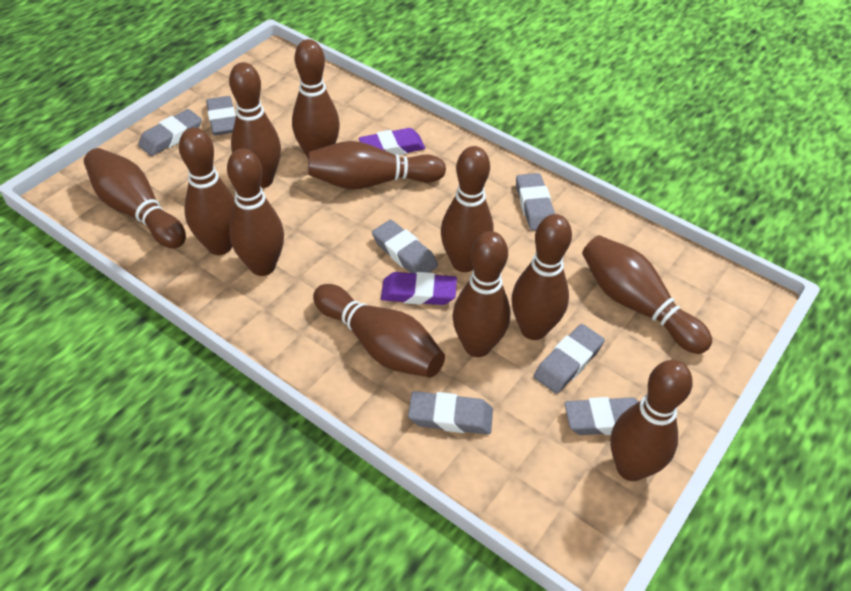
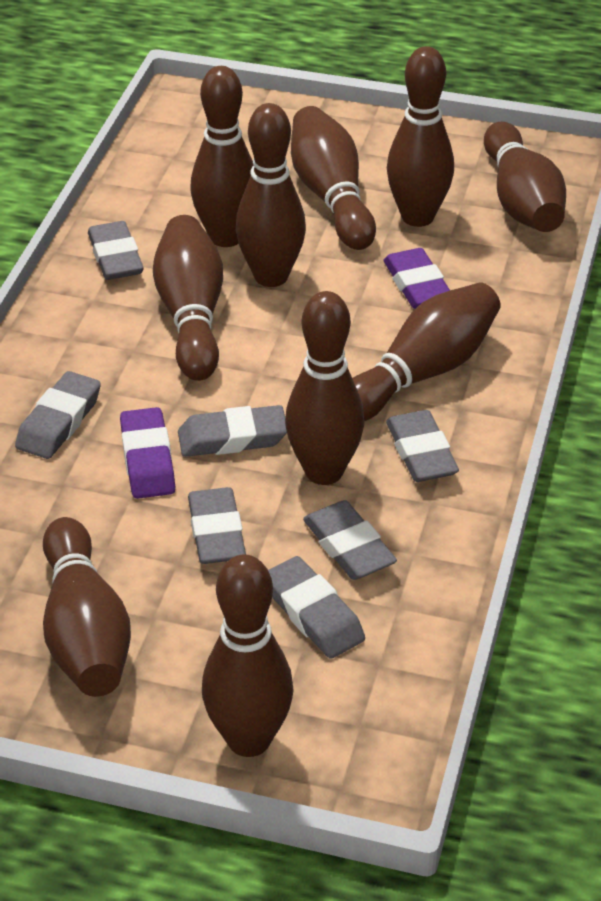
brown bowling pin: [84,148,186,248] [179,127,235,255] [227,148,284,276] [229,62,281,188] [292,39,340,158] [308,141,446,189] [313,284,445,378] [441,146,494,272] [452,231,510,357] [512,214,572,340] [582,235,712,354] [610,360,693,481] = 12 -> [43,517,131,697] [153,215,223,381] [190,66,254,247] [202,554,294,757] [236,103,306,287] [285,291,364,485] [291,106,376,250] [352,282,501,421] [387,46,454,227] [484,122,566,232] = 10

